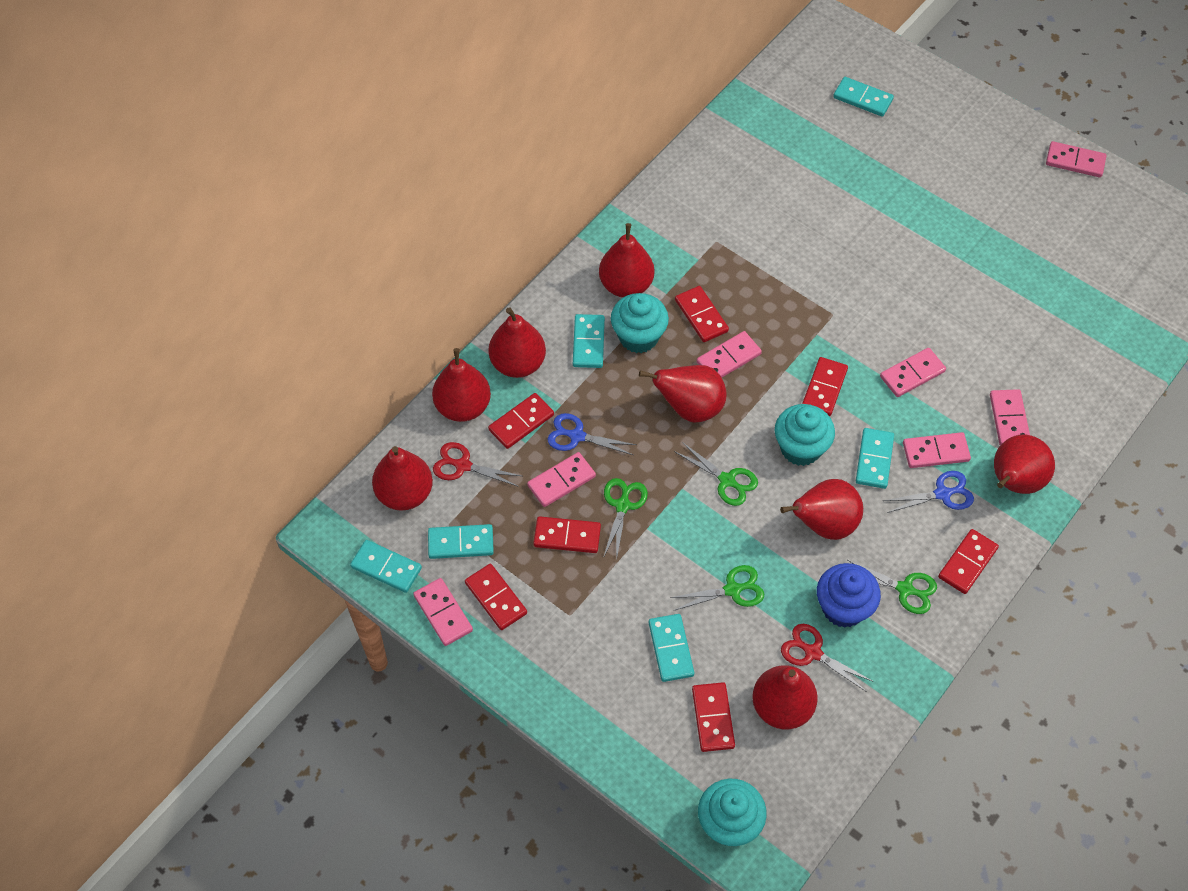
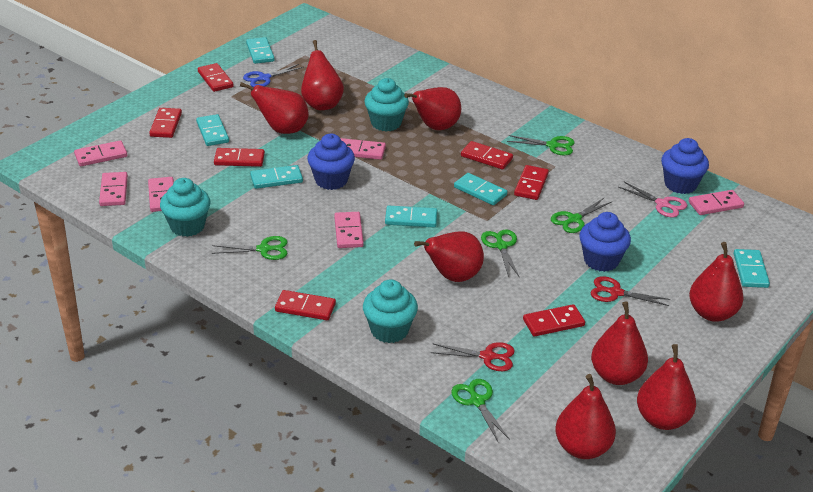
blue cupcake: [817,563,881,628] = 1 -> [307,134,355,190] [579,212,631,272] [661,138,709,194] = 3
blue scissors: [547,413,637,455] [883,471,974,513] = 2 -> [243,64,304,87] = 1
green scissors: [603,478,648,561] [670,565,764,610] [674,442,758,506] [848,560,937,614] = 4 -> [212,236,288,260] [451,379,510,441] [481,230,520,278] [507,135,575,155] [551,198,611,233] = 5
pink domino: [413,578,473,646] [527,452,596,507] [697,331,762,378] [880,348,946,397] [903,432,971,468] [990,389,1030,445] [1046,141,1107,177] = 7 -> [74,141,127,166] [99,172,128,206] [148,177,174,212] [334,212,364,248] [340,138,386,160] [689,190,744,215] = 6
pink scissors: none = 0 -> [619,182,687,217] = 1

